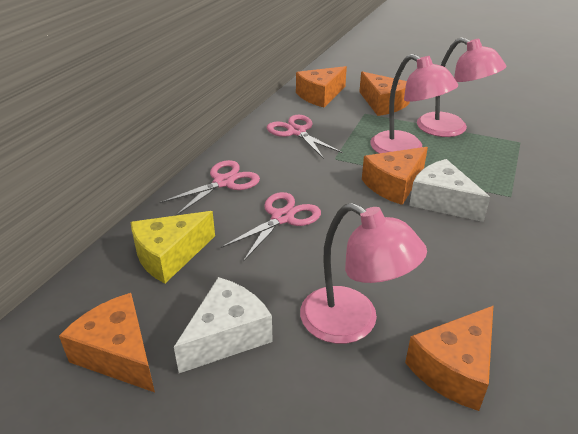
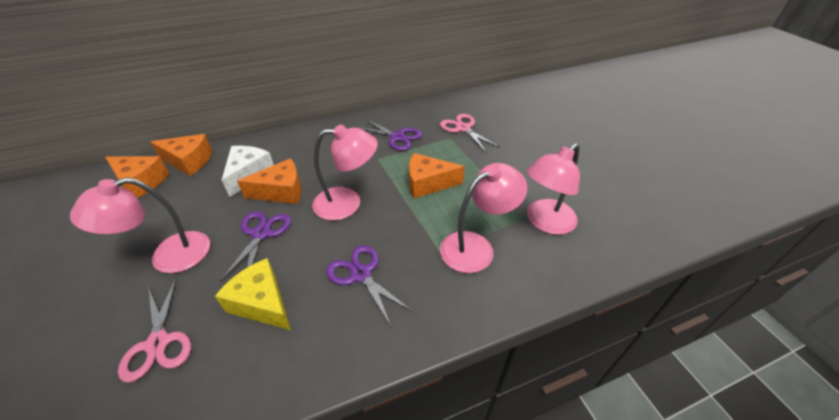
orange cheese: [59,293,155,392] [296,66,347,107] [359,71,410,116] [362,147,428,205] [405,306,493,411] = 5 -> [105,156,170,198] [150,134,213,176] [237,158,302,204] [409,153,465,198] = 4
pink lamp: [300,203,427,344] [370,54,458,153] [417,37,506,137] = 3 -> [70,177,210,273] [312,125,378,221] [440,163,527,273] [527,143,580,235] = 4
pink scissors: [159,160,260,215] [221,192,321,262] [267,115,343,159] = 3 -> [118,278,191,383] [440,114,500,152] = 2
purple scissors: none = 0 -> [220,211,291,282] [326,245,413,326] [355,119,422,151] = 3
white cheese: [174,277,273,373] [409,159,490,222] = 2 -> [222,146,274,197] = 1

